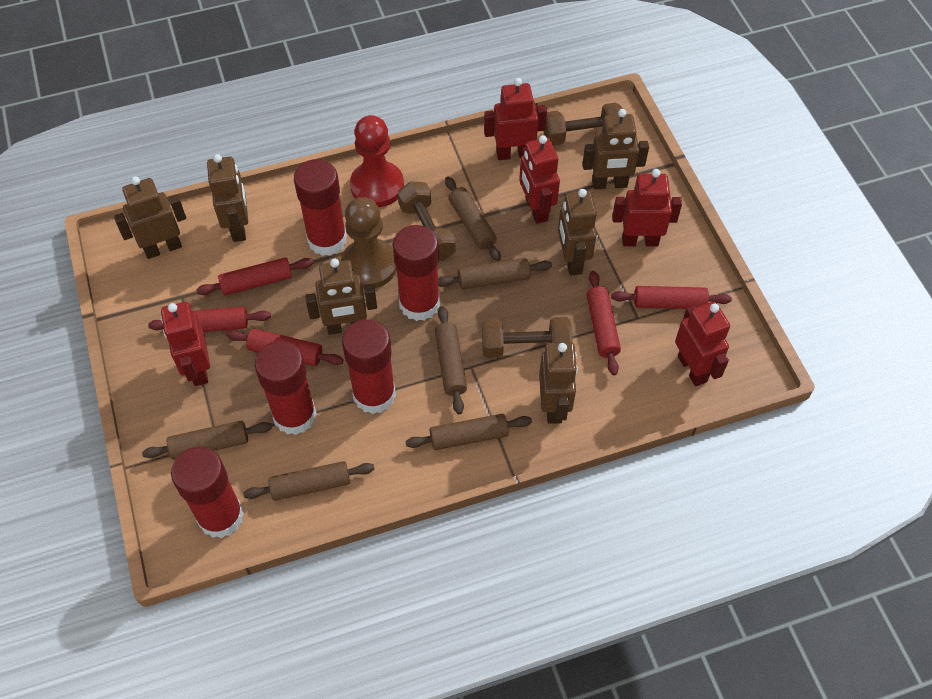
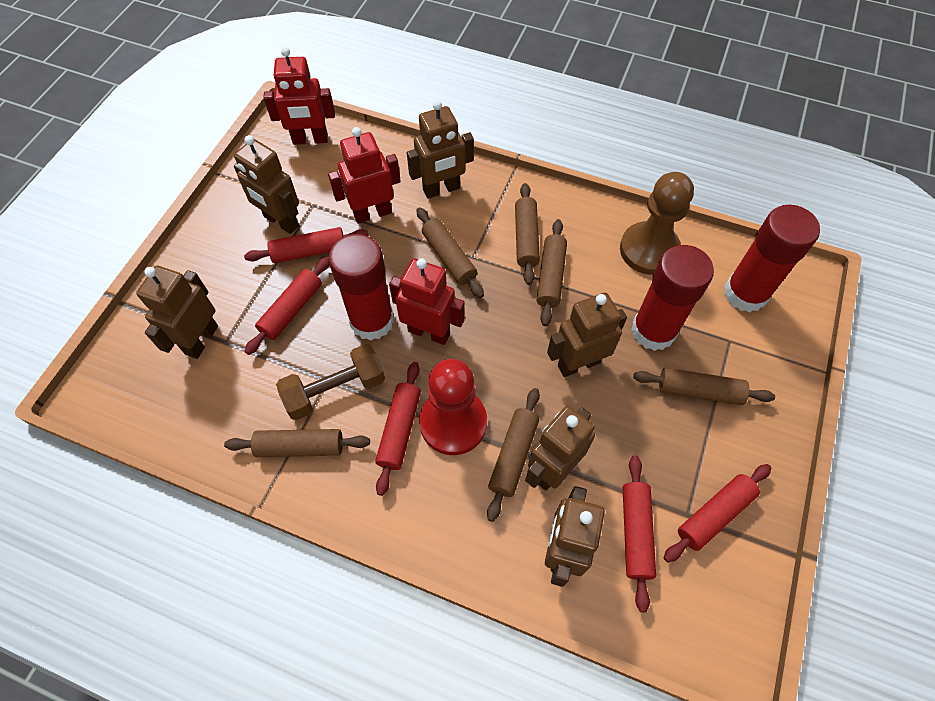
brown dumbbell: [398,181,456,261] [482,317,573,358] [544,103,623,145] = 3 -> [276,344,385,420] = 1
red glue stick: [171,447,244,538] [254,341,316,435] [294,159,347,256] [342,319,396,414] [393,225,440,321] = 5 -> [329,234,394,341] [631,245,714,351] [724,205,820,312] = 3
red robot: [161,302,210,386] [484,78,547,160] [519,135,560,224] [612,169,682,247] [675,302,730,386] = 5 -> [263,47,335,145] [328,127,401,224] [389,258,465,345] = 3

